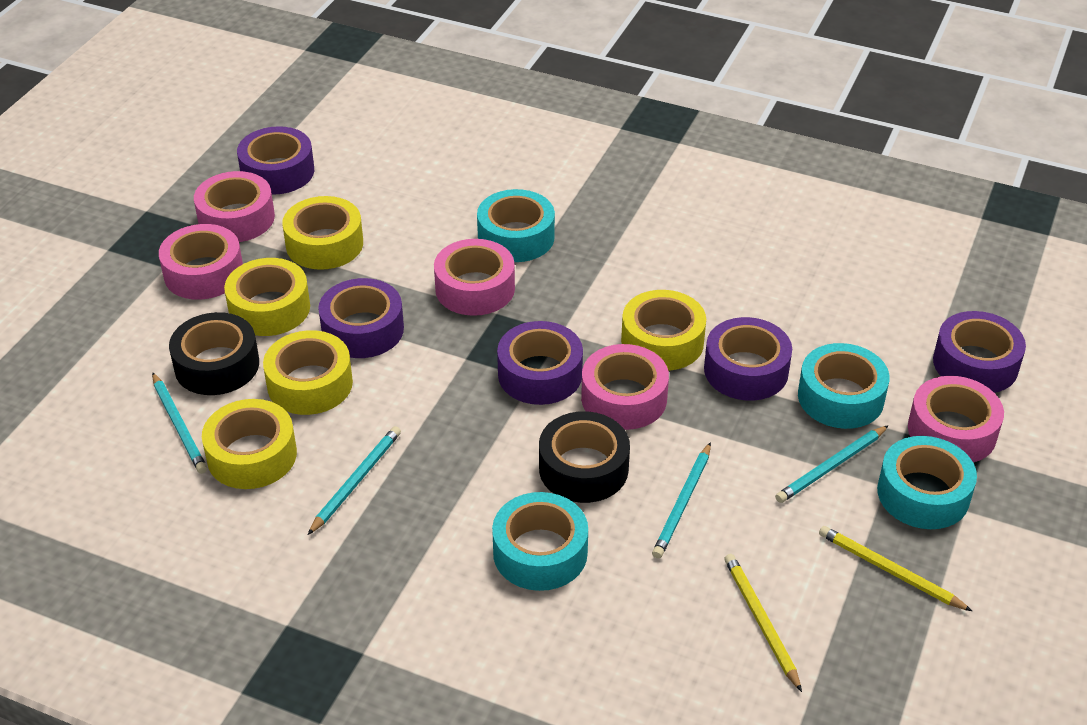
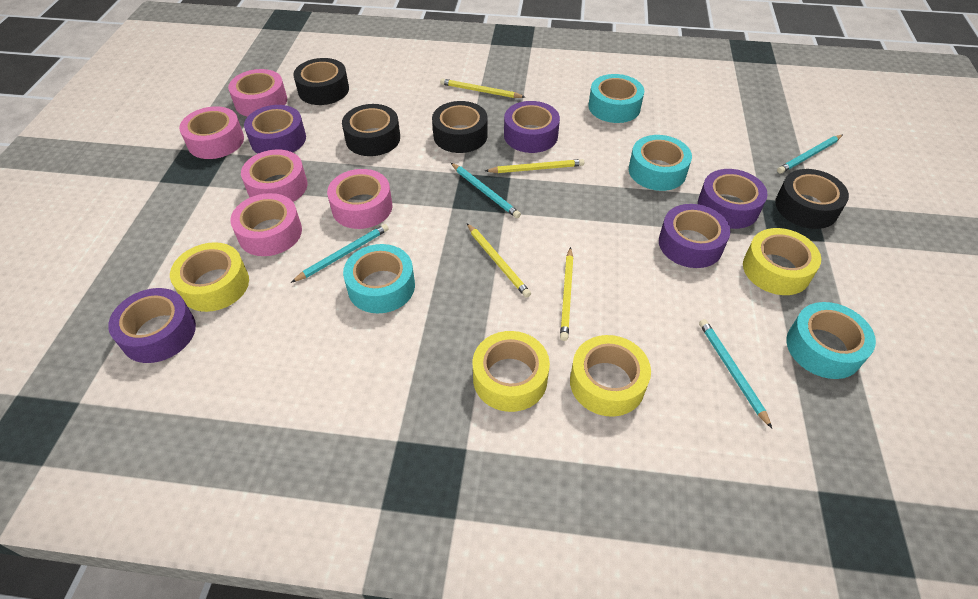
black tape: [169,312,259,395] [539,411,630,503] = 2 -> [293,58,349,105] [342,104,400,156] [432,101,488,153] [775,169,849,229] = 4
yellow pencil: [724,554,802,692] [819,526,972,611] = 2 -> [440,78,525,98] [467,223,531,298] [485,159,584,173] [560,247,573,341] = 4
yellow tape: [202,399,297,489] [224,258,310,336] [263,330,353,415] [282,196,363,270] [621,290,706,371] = 5 -> [170,242,249,312] [472,331,550,412] [570,335,651,417] [743,228,821,295] = 4

